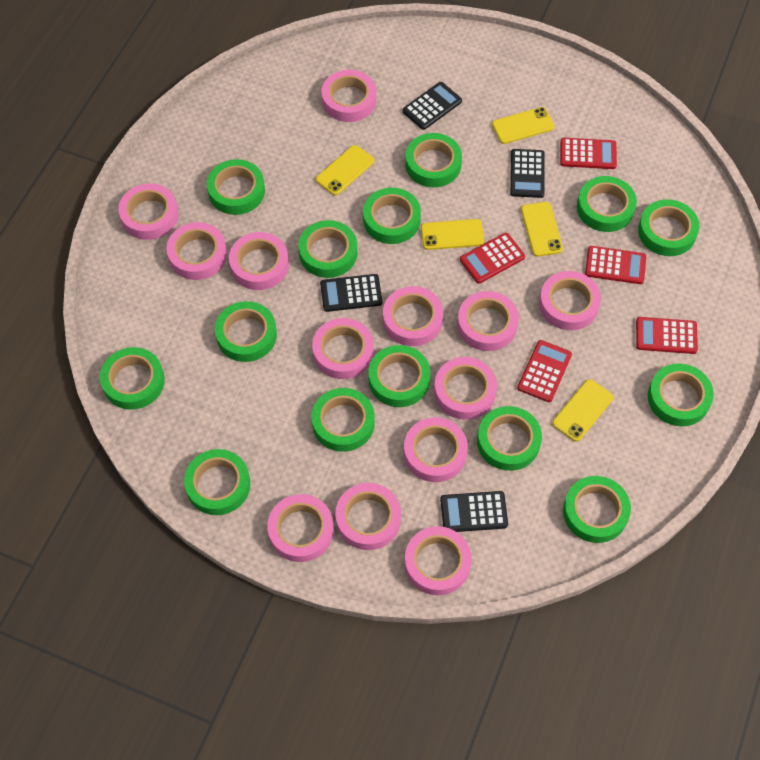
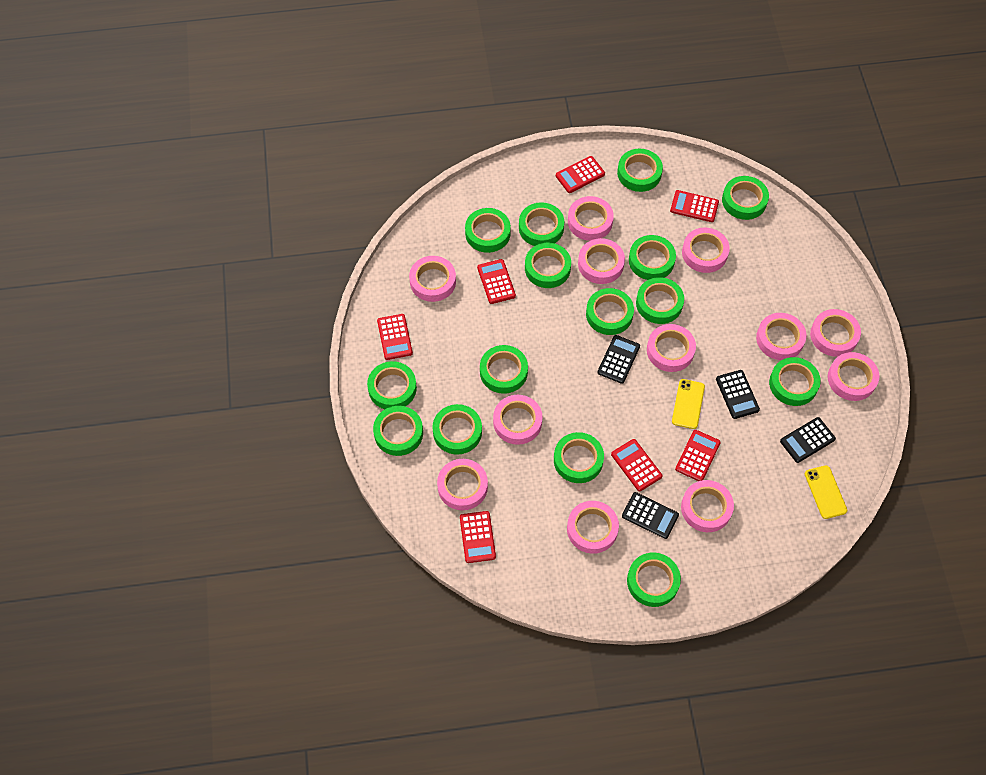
green tape: [100,347,165,410] [184,449,250,515] [207,159,265,215] [215,301,277,362] [298,220,357,278] [311,388,375,452] [363,188,421,244] [369,345,430,407] [405,133,462,187] [477,406,542,471] [563,476,631,543] [577,176,637,232] [638,199,699,256] [648,363,714,426] = 14 -> [367,361,417,409] [373,406,423,456] [432,404,482,455] [465,208,511,253] [480,345,528,394] [519,202,564,246] [525,243,571,288] [554,432,604,483] [586,288,634,335] [617,149,663,192] [627,553,681,607] [629,235,676,280] [636,277,684,324] [722,176,769,220] [769,357,821,406] = 15
pink tape: [118,183,179,240] [166,222,227,280] [229,232,289,290] [267,494,334,562] [312,318,374,379] [321,70,376,122] [335,483,401,550] [383,286,443,346] [404,417,468,482] [405,526,472,595] [434,357,497,420] [457,291,519,351] [539,271,601,330] = 13 -> [409,256,456,302] [437,459,488,510] [493,395,543,445] [567,501,619,554] [568,196,614,241] [578,238,625,284] [647,324,696,372] [681,480,734,532] [682,227,730,273] [756,313,807,360] [810,309,861,357] [828,352,880,401] = 12
red calculator: [460,233,525,284] [517,340,572,402] [560,138,617,169] [585,246,646,284] [636,317,698,354] = 5 -> [377,314,413,360] [460,511,496,563] [477,259,516,304] [556,156,605,193] [611,439,662,491] [670,190,719,222] [675,430,721,481] = 7
yellow phone: [316,145,374,196] [421,219,484,250] [492,107,554,144] [521,202,563,257] [552,379,614,442] = 5 -> [672,379,705,429] [805,465,847,519] = 2

